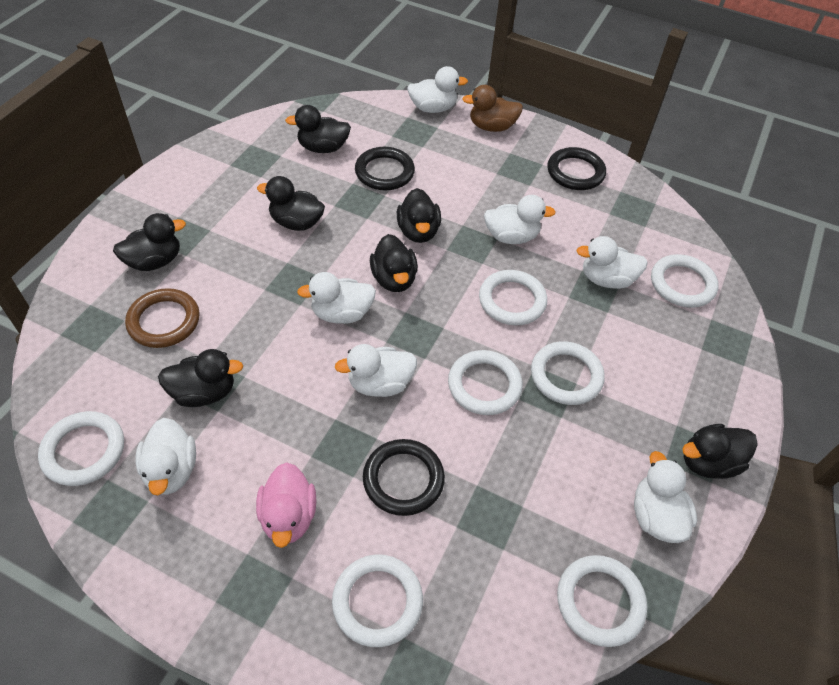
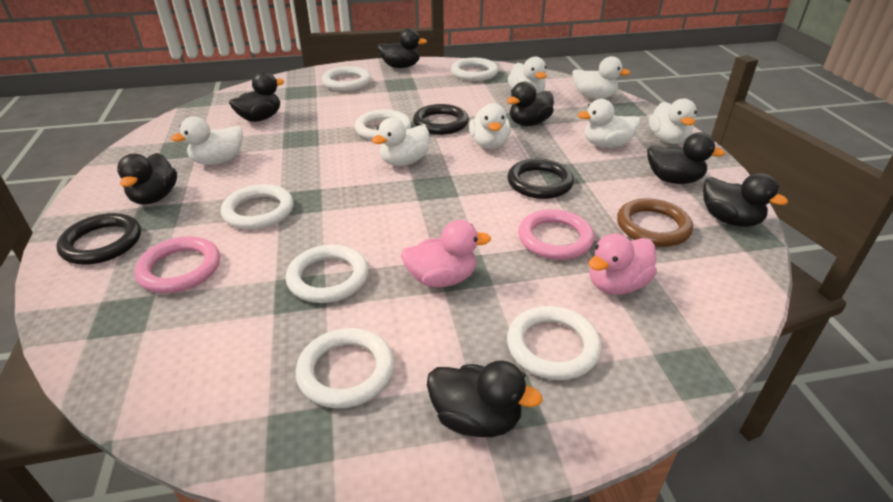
brown duck: [462,85,523,132] = 1 -> none = 0
pink duck: [256,462,316,548] = 1 -> [401,220,491,287] [588,233,657,295] = 2
pink ring: none = 0 -> [134,236,220,293] [518,209,594,260] = 2

